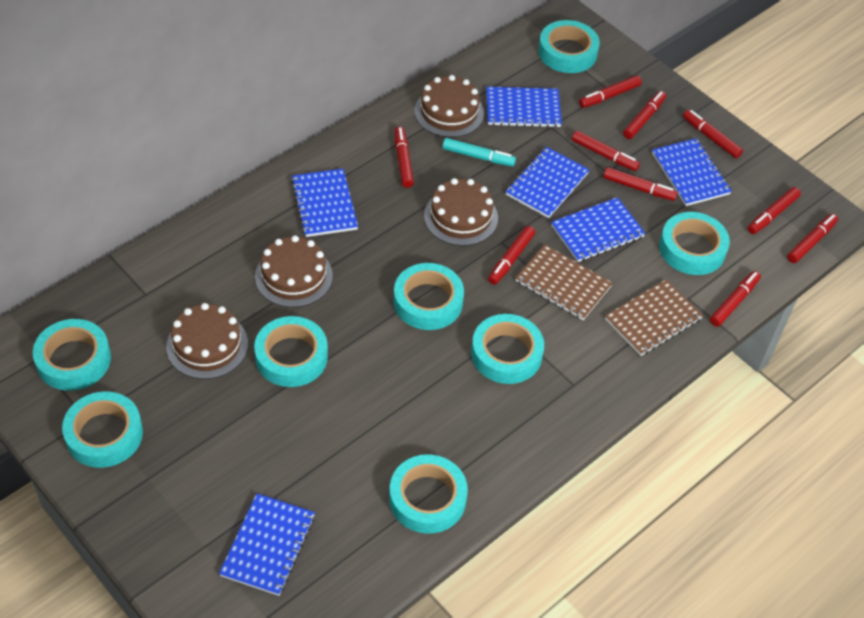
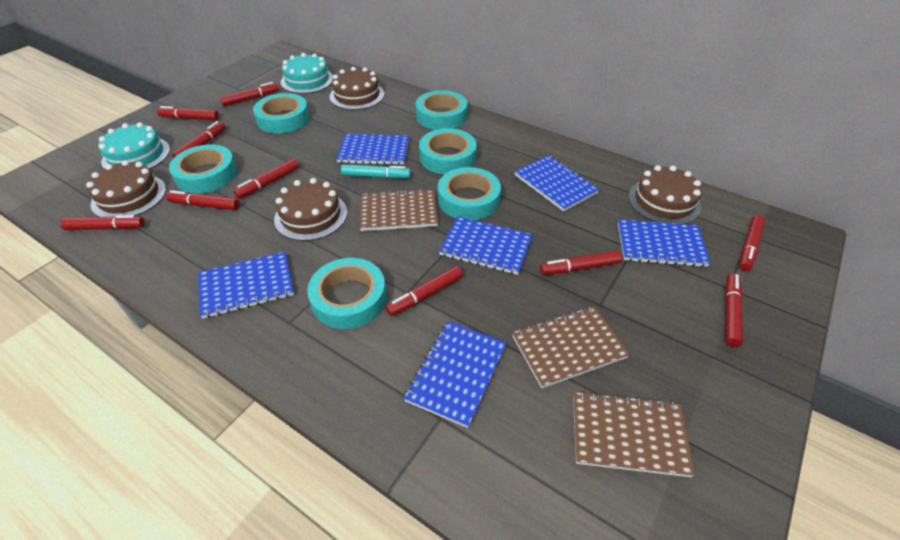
brown notebook: [515,245,613,320] [605,279,703,356] = 2 -> [360,189,438,231] [512,306,630,388] [573,391,695,477] = 3
turquoise cake: none = 0 -> [98,122,170,169] [281,53,333,94] = 2
turquoise tape: [33,319,111,391] [62,392,143,468] [254,316,328,387] [389,454,468,534] [393,263,464,330] [471,314,544,384] [538,20,600,73] [659,212,730,275] = 8 -> [169,144,237,194] [253,93,310,133] [307,258,387,329] [415,90,467,130] [419,128,477,174] [438,167,501,220] = 6

